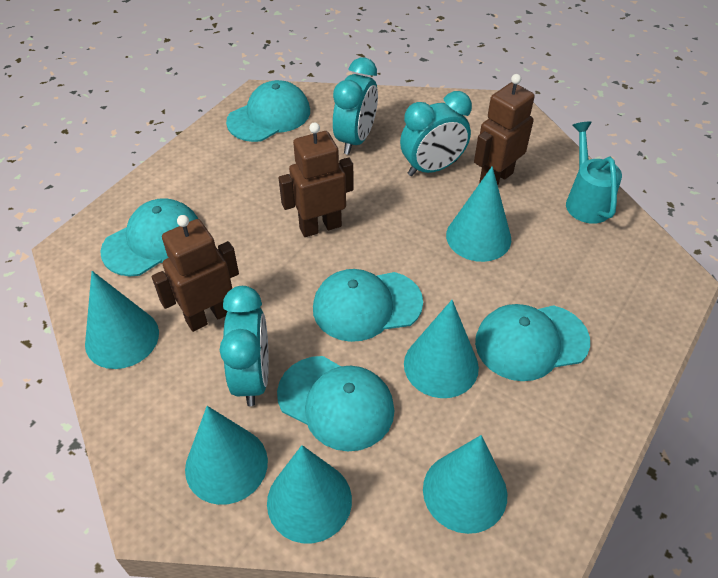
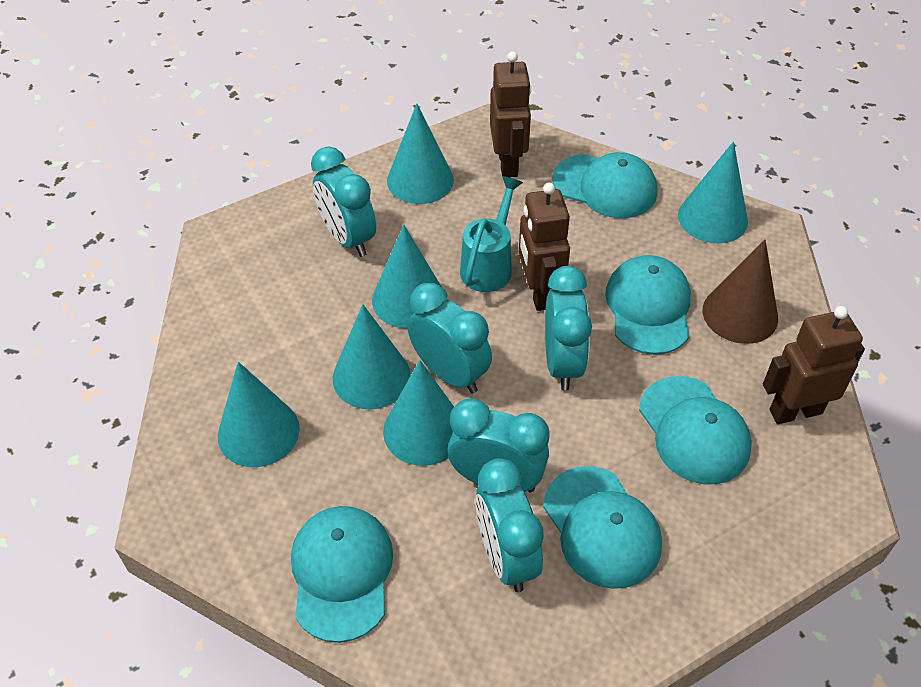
brown cone: none = 0 -> [703,240,778,344] = 1
turquoise clock: [220,286,269,406] [333,57,378,155] [400,91,472,176] = 3 -> [311,147,376,257] [408,283,492,394] [448,398,550,493] [475,458,544,592] [545,266,592,390] = 5

